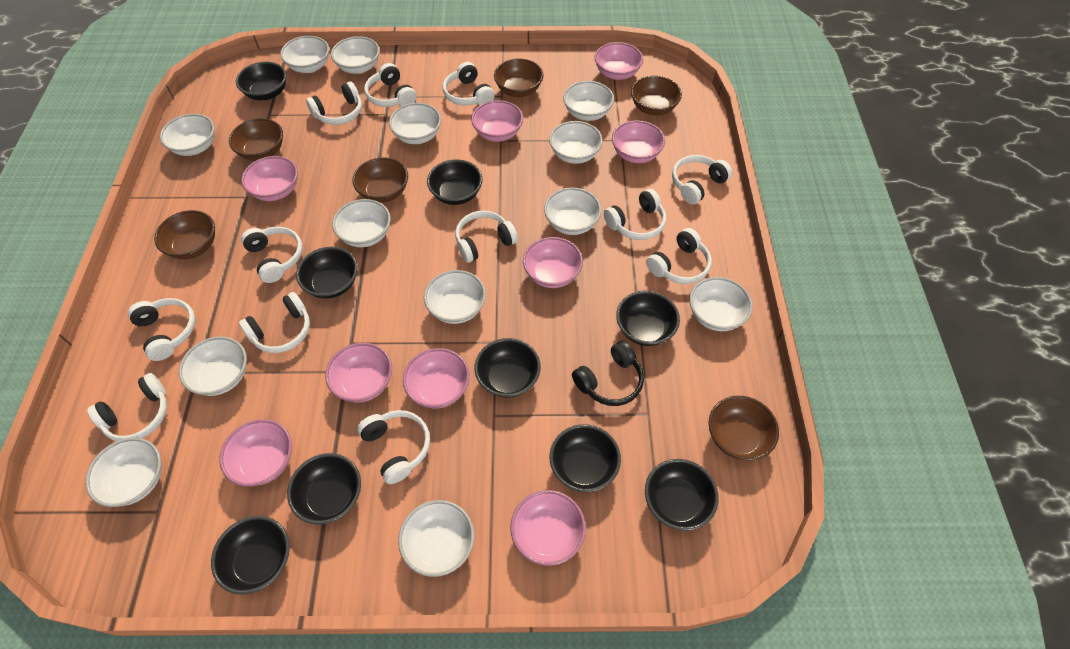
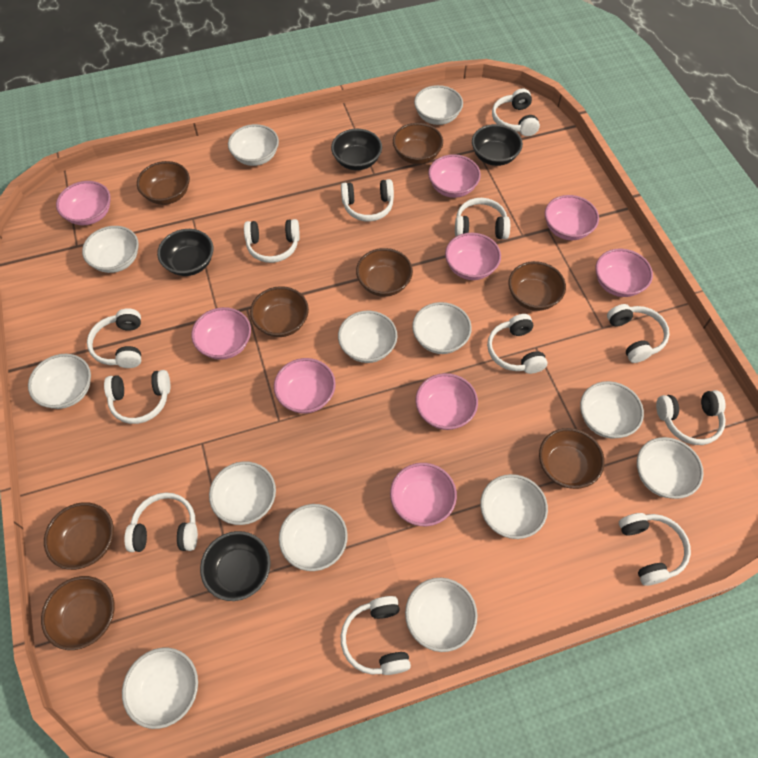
black bowl: [211,516,290,595] [236,62,287,100] [287,453,361,524] [296,247,358,299] [427,159,483,205] [475,338,541,398] [550,424,621,492] [616,291,680,346] [645,459,719,531] = 9 -> [157,229,213,276] [200,531,271,601] [331,129,382,170] [472,124,523,166] = 4
black headphones: [572,340,644,406] = 1 -> none = 0
brown bowl: [154,210,215,259] [229,118,283,161] [353,157,408,203] [494,59,543,97] [631,76,682,116] [709,396,779,461] = 6 -> [41,576,115,650] [44,502,114,570] [137,161,190,205] [250,286,309,337] [356,248,413,297] [393,123,443,164] [509,261,566,311] [539,428,605,489] = 8

